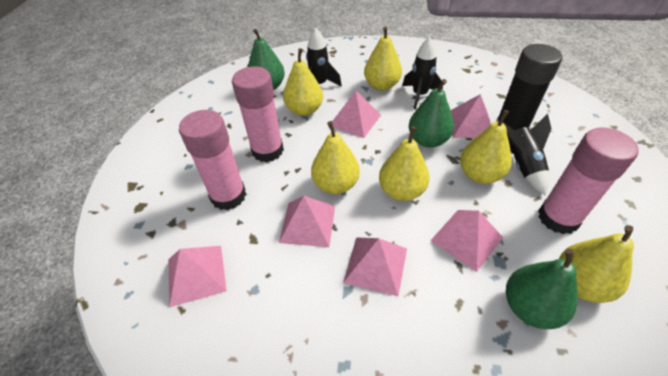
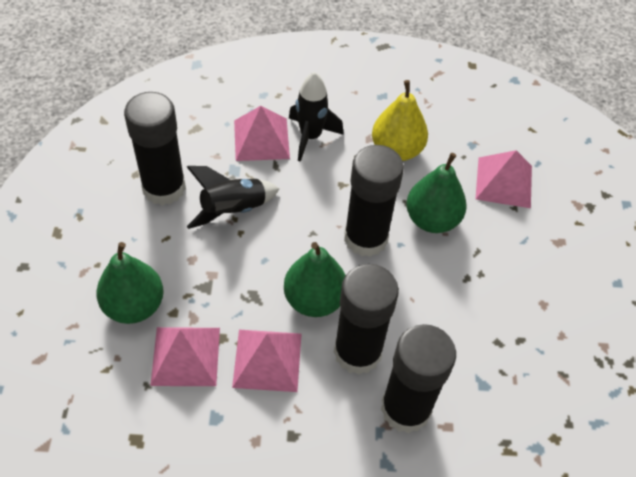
black glue stick: [496,44,562,131] = 1 -> [124,92,186,205] [334,264,399,375] [344,145,404,257] [381,324,456,433] = 4
black rocket: [306,28,342,87] [402,37,443,110] [503,114,551,195] = 3 -> [187,166,279,229] [289,72,344,162] = 2
pink glue stick: [179,110,246,210] [232,66,284,162] [538,128,639,234] = 3 -> none = 0
pink pyramid: [169,246,227,307] [279,196,335,247] [332,91,381,138] [343,237,407,296] [430,210,503,272] [451,94,491,138] = 6 -> [150,327,220,386] [232,330,302,392] [234,106,290,161] [476,150,532,208] = 4
yellow pear: [283,48,323,116] [311,121,360,194] [364,26,402,91] [379,126,430,201] [460,110,512,184] [559,225,634,303] = 6 -> [372,80,428,161] = 1

